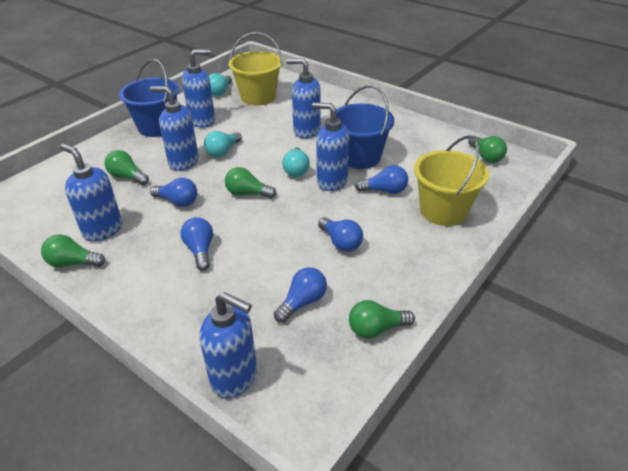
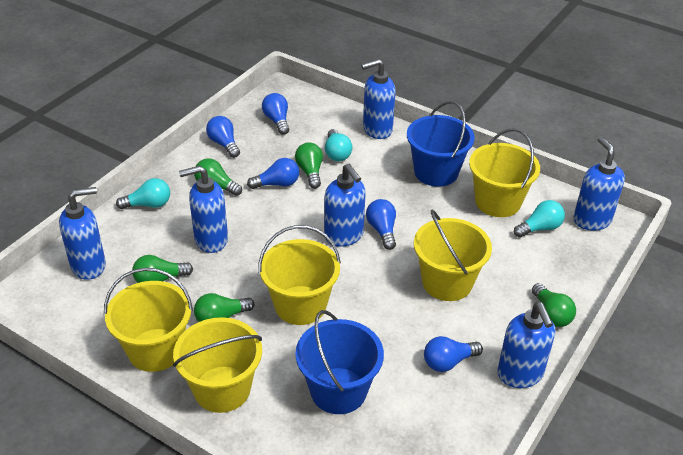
yellow bucket: [228,32,283,106] [414,135,489,226] = 2 -> [104,268,193,372] [173,317,262,413] [258,225,341,325] [414,210,492,301] [469,128,540,217] = 5

